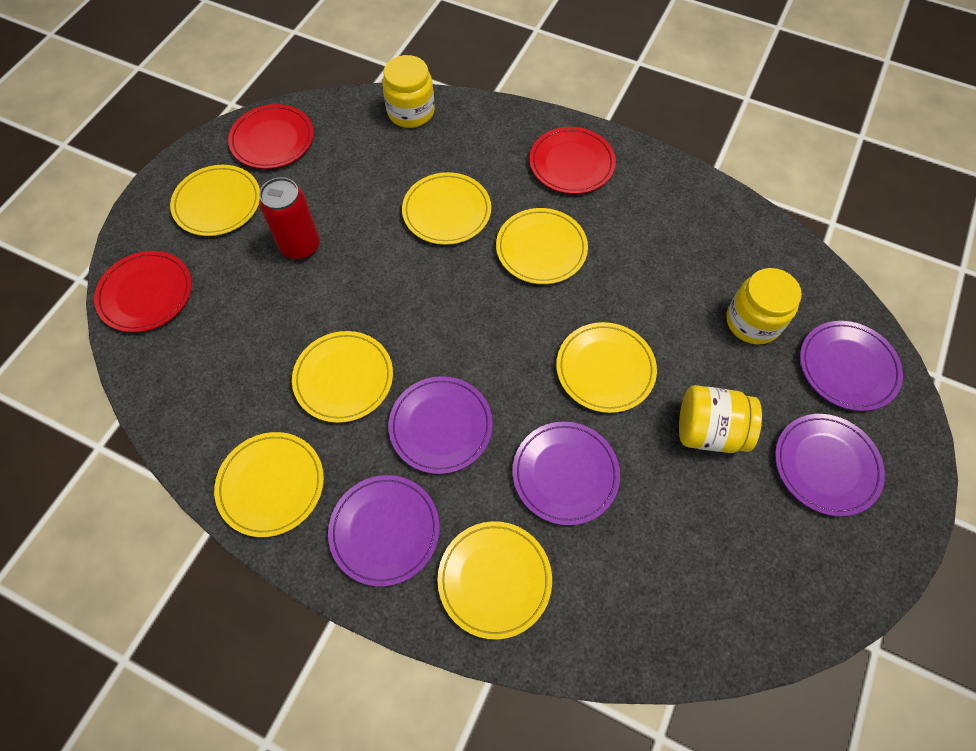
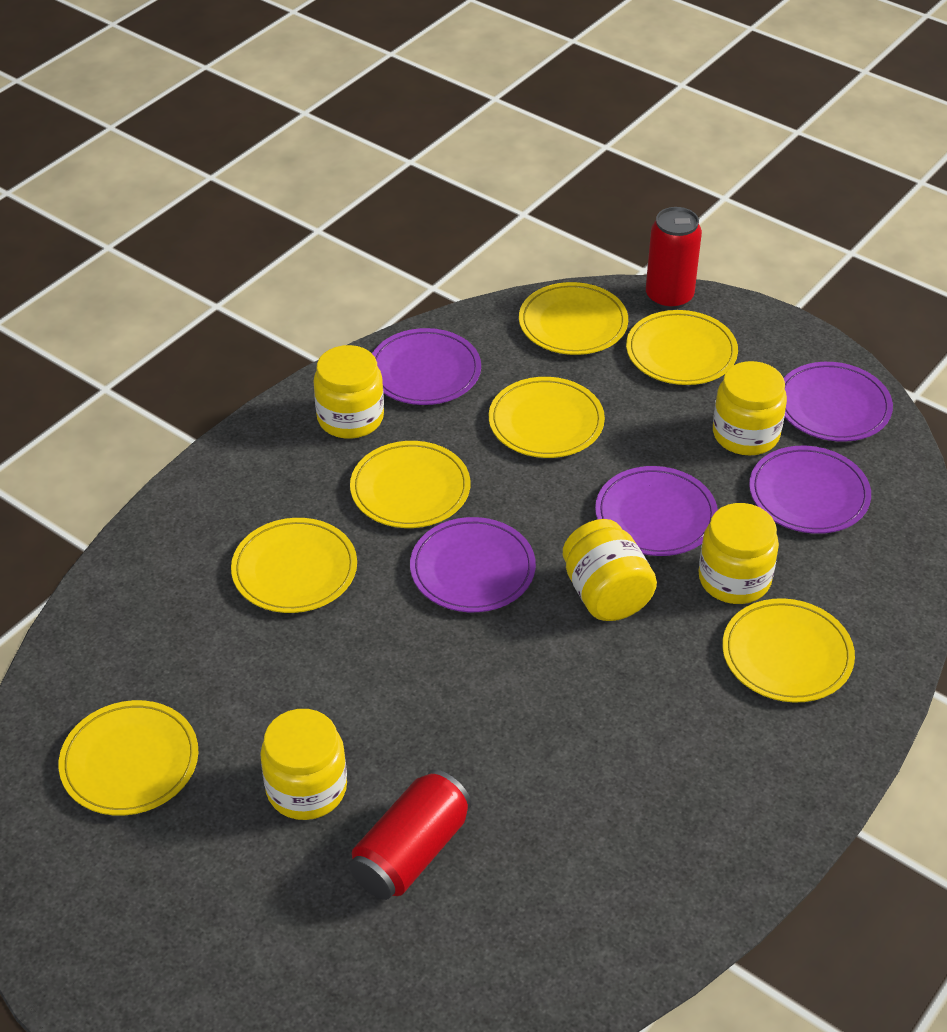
red can: [259,177,320,260] = 1 -> [349,770,471,900] [646,207,702,310] = 2
red plate: [94,251,192,332] [228,104,314,169] [529,127,616,194] = 3 -> none = 0
yellow jar: [382,55,435,128] [679,385,762,453] [727,268,802,344] = 3 -> [260,709,347,820] [313,345,384,439] [563,519,657,621] [699,503,779,604] [713,361,787,455] = 5

